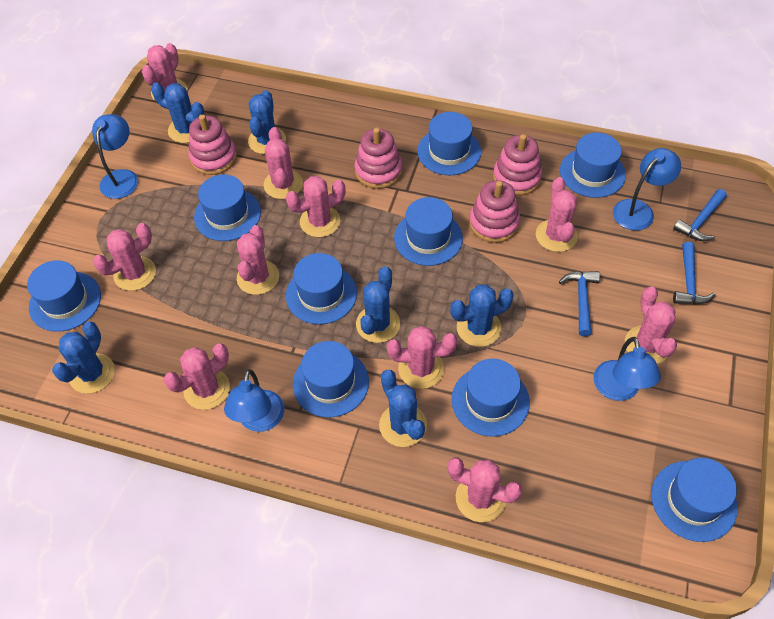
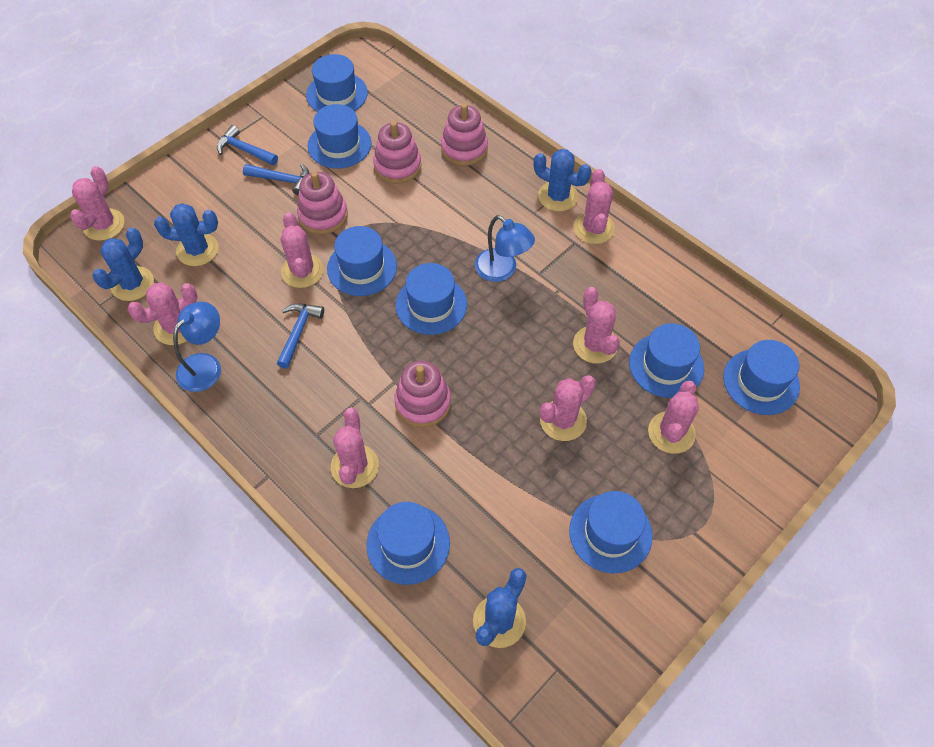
blue cactus: [52,322,115,394] [151,83,205,143] [248,90,286,154] [356,266,400,343] [379,370,427,447] [450,285,514,347] = 6 -> [92,228,154,301] [154,203,218,266] [473,568,527,648] [533,149,591,212] = 4
blue hat: [27,260,101,332] [194,174,261,241] [286,253,357,324] [293,341,369,417] [394,197,463,266] [417,112,481,175] [452,359,530,437] [560,133,626,198] [651,458,738,542] = 9 -> [306,54,368,112] [307,104,372,168] [327,226,397,296] [366,502,450,585] [395,263,467,335] [569,491,653,573] [629,323,704,398] [723,340,800,415] = 8
blue lamp: [92,114,139,199] [224,369,284,432] [594,337,661,401] [613,148,681,231] = 4 -> [173,302,221,392] [475,215,535,282] = 2
pink cactus: [93,223,156,291] [142,43,187,101] [164,343,230,410] [237,225,279,295] [264,127,303,199] [286,176,346,237] [387,326,457,389] [447,458,522,522] [536,177,578,252] [625,286,677,364] = 10 -> [70,166,125,241] [127,282,197,345] [281,212,324,288] [331,408,379,488] [540,375,596,441] [573,169,615,244] [573,287,620,364] [648,381,699,454] = 8

